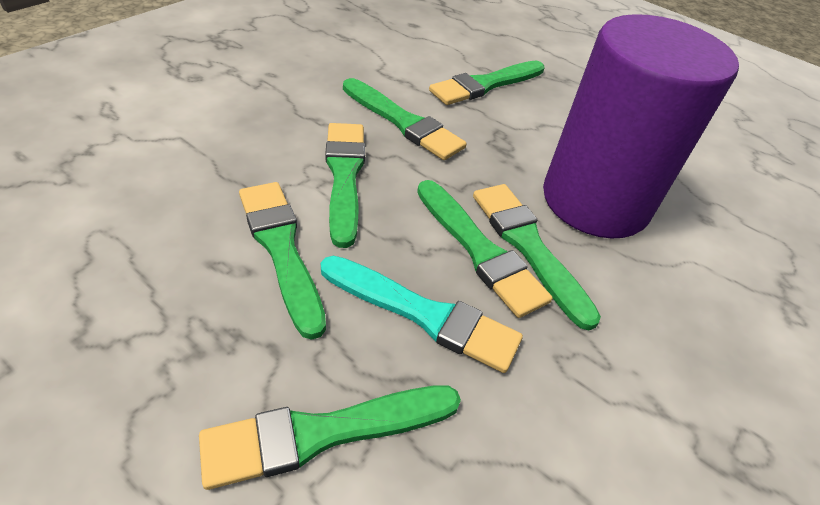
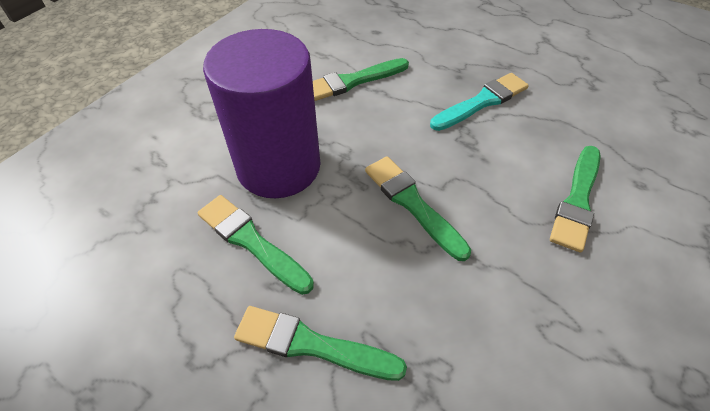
green brush: [199,385,461,490] [239,182,326,340] [325,123,365,248] [343,78,466,160] [417,180,553,318] [429,61,544,105] [473,184,601,330] = 7 -> [197,195,314,295] [234,306,407,381] [313,58,409,101] [365,156,471,261] [550,146,601,253] = 5

